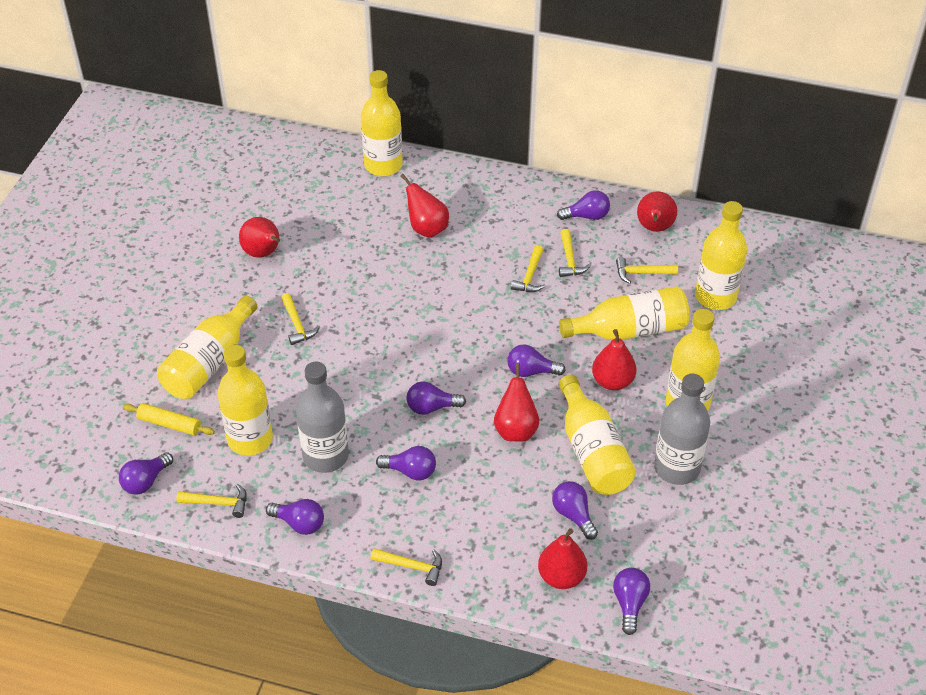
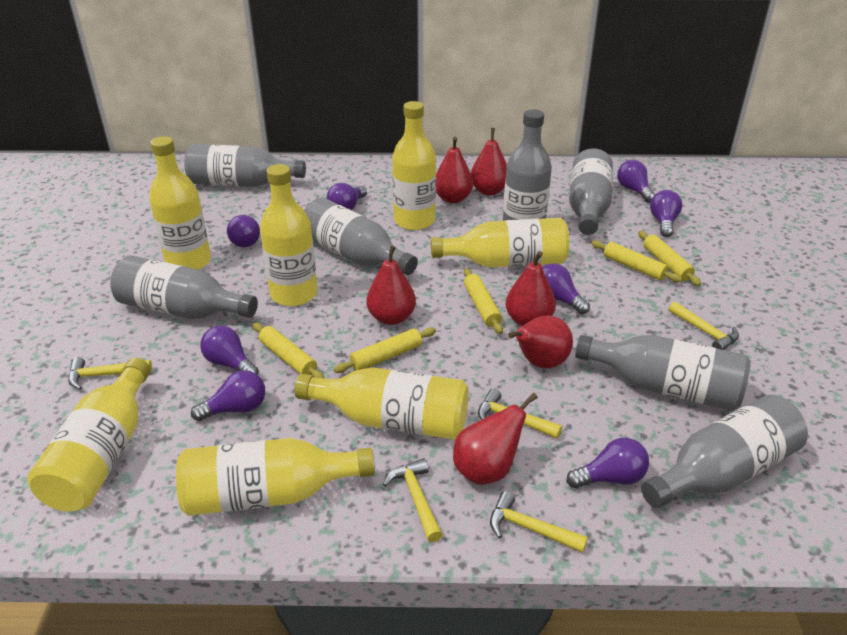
grey bottle: [296,362,349,473] [654,374,710,485] = 2 -> [110,255,258,319] [184,144,306,187] [304,197,418,275] [503,109,552,221] [569,148,613,235] [575,335,751,411] [641,395,808,508] = 7
yellow hammer: [176,484,247,518] [281,293,320,345] [371,548,442,586] [511,245,545,292] [559,229,590,277] [616,257,678,284] = 6 -> [68,357,152,390] [383,458,443,542] [478,388,562,439] [490,491,588,553] [668,301,739,350] = 5
yellow rolling pin: [123,403,215,435] = 1 -> [253,323,325,379] [333,327,436,373] [463,268,503,334] [591,240,682,282] [638,231,701,286] = 5

